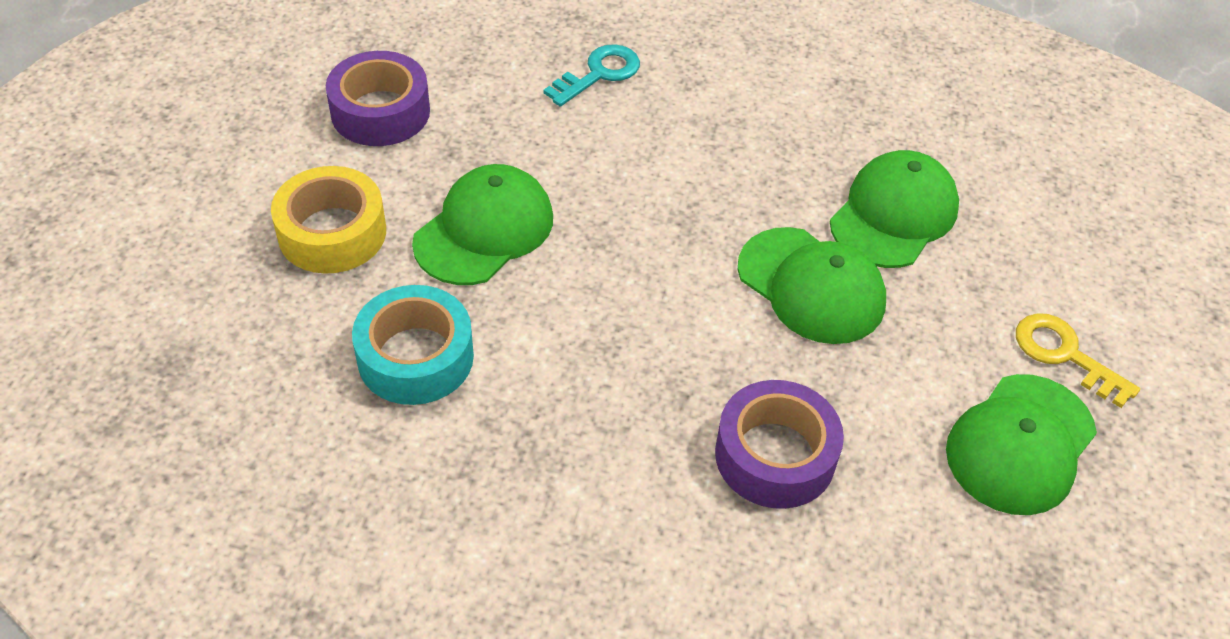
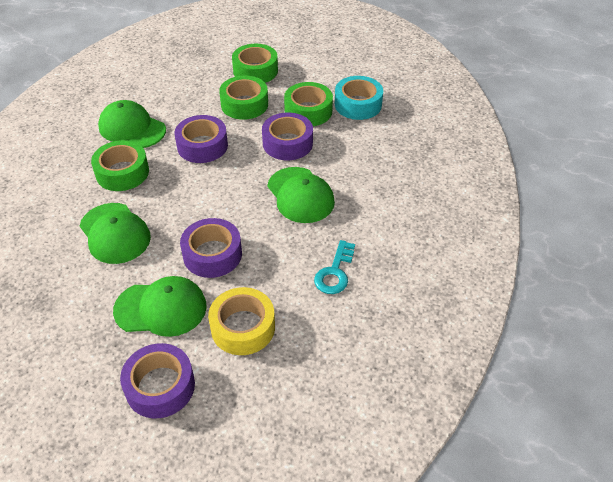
green tape: none = 0 -> [91,140,149,191] [219,76,268,120] [232,44,278,83] [284,82,333,126] = 4
purple tape: [326,51,430,146] [715,380,844,509] = 2 -> [120,343,195,418] [175,115,228,163] [180,218,242,278] [262,113,313,160] = 4
yellow key: [1016,313,1140,408] = 1 -> none = 0

